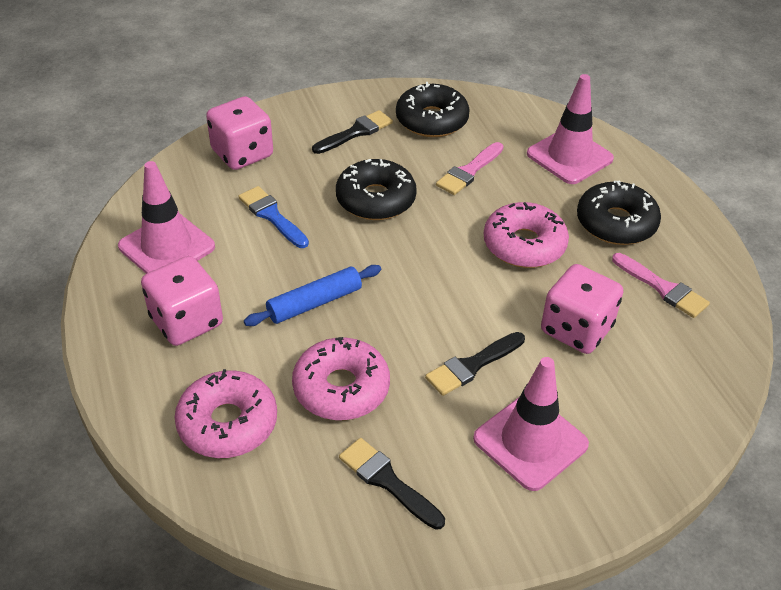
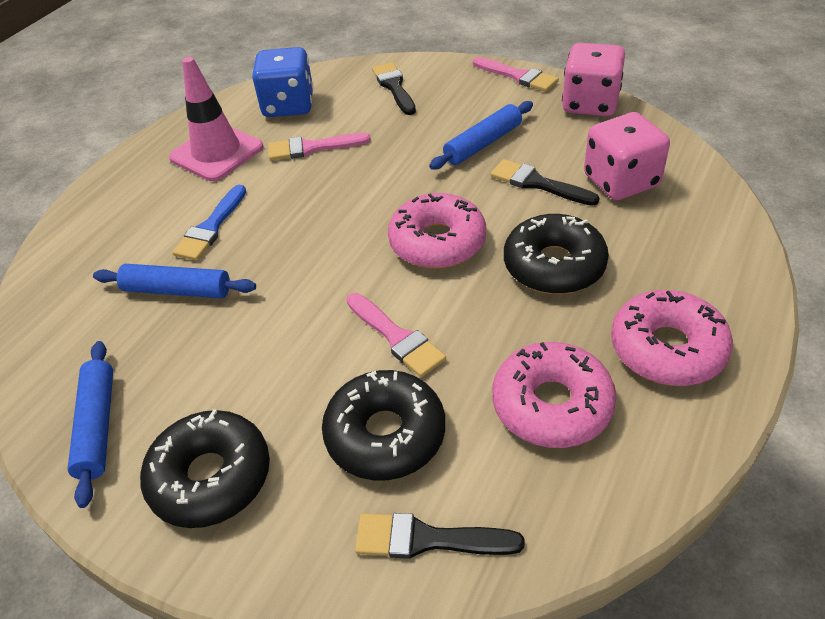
blue dice: none = 0 -> [252,47,313,117] = 1
blue rolling pin: [244,265,381,326] = 1 -> [68,341,113,508] [93,264,256,298] [429,101,533,170] = 3
pink brush: [436,142,504,195] [612,253,710,318] = 2 -> [268,133,371,161] [346,293,446,377] [473,57,559,92] = 3
pink dice: [141,256,223,346] [206,96,273,170] [541,264,623,354] = 3 -> [562,43,625,116] [584,112,670,200] = 2
pink traffic cone: [118,161,215,274] [473,357,589,491] [527,74,614,184] = 3 -> [169,57,264,181] = 1

